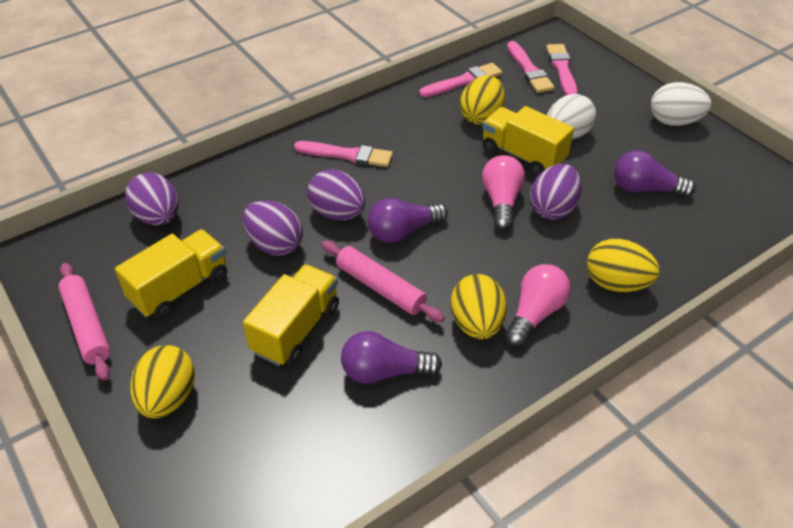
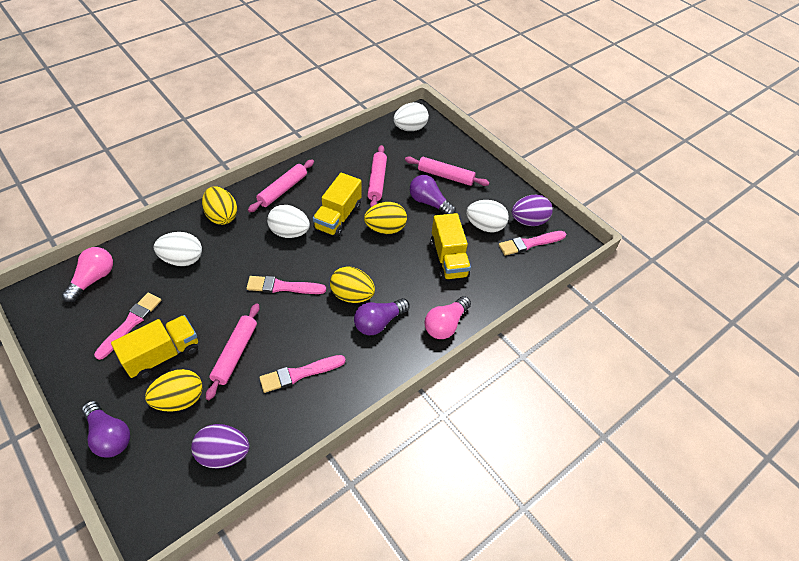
pink rolling pin: [58,263,111,381] [322,241,445,322] = 2 -> [206,303,260,400] [248,159,314,212] [368,145,387,207] [405,156,490,186] = 4
purple egg: [125,173,178,225] [243,200,303,256] [308,169,366,220] [530,164,582,220] = 4 -> [191,424,250,469] [512,195,553,226] = 2
white egg: [547,94,596,139] [651,82,711,126] = 2 -> [154,232,202,266] [267,205,310,238] [393,102,429,131] [466,200,509,232] = 4

